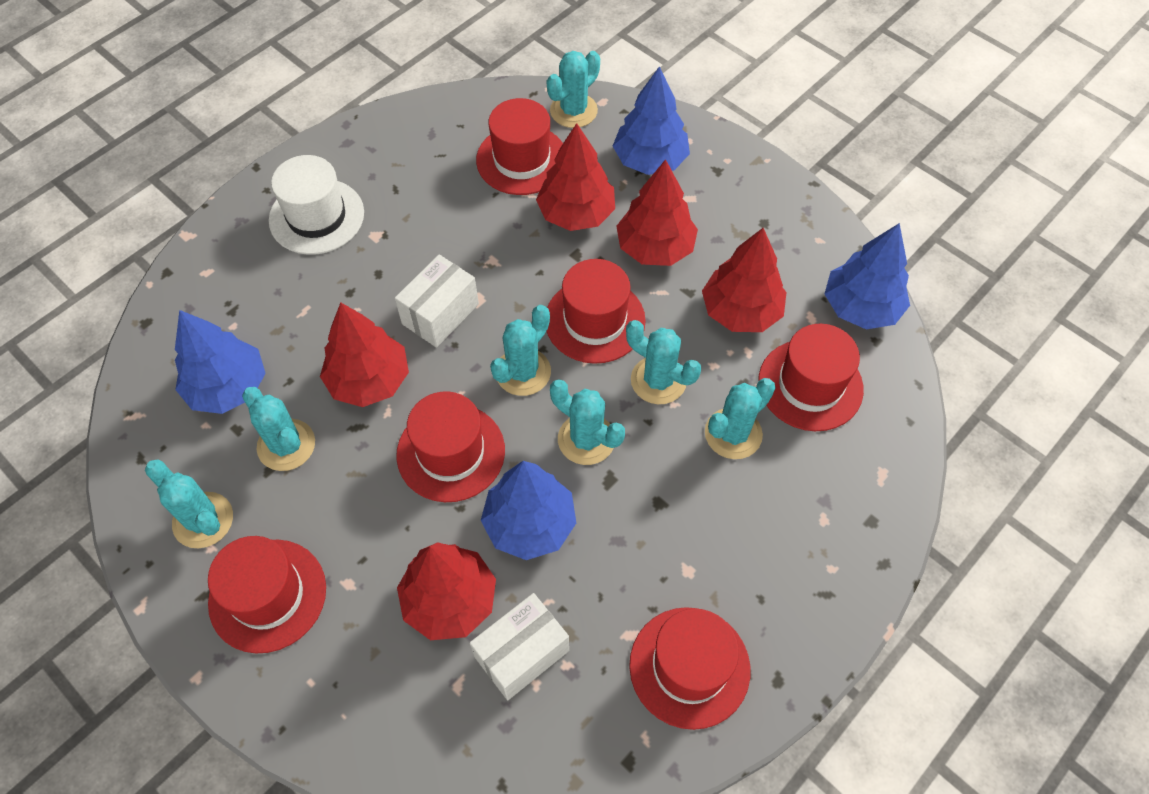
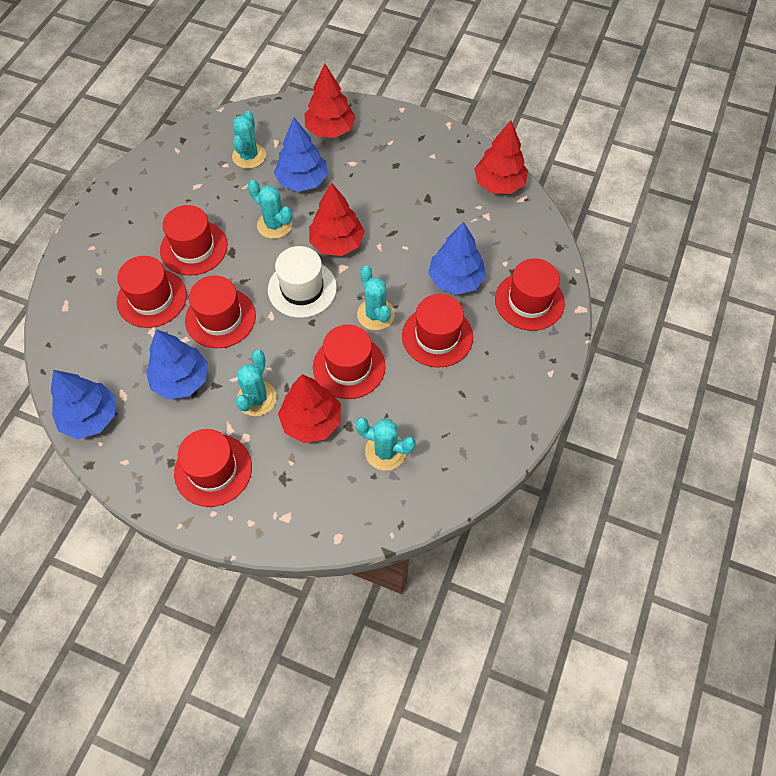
red hat: [208,536,326,654] [396,391,505,502] [476,98,563,195] [547,259,646,364] [629,607,750,730] [758,324,864,431] = 6 -> [117,256,187,328] [160,205,227,276] [174,429,252,507] [185,275,256,348] [313,325,386,399] [402,294,473,368] [495,259,565,331] = 7
red tree: [320,303,409,407] [397,542,496,640] [536,123,615,231] [616,159,698,266] [702,228,787,332] = 5 -> [278,374,341,443] [304,64,356,138] [309,182,365,256] [474,120,528,194] = 4
turquoise cactus: [145,459,233,548] [242,387,315,471] [490,305,551,396] [547,51,600,128] [550,380,625,465] [626,320,701,404] [705,378,776,459] = 7 -> [232,111,266,169] [236,350,277,416] [248,180,293,239] [355,418,416,470] [357,266,395,330] = 5
white box: [395,255,479,348] [470,593,569,700] = 2 -> none = 0

